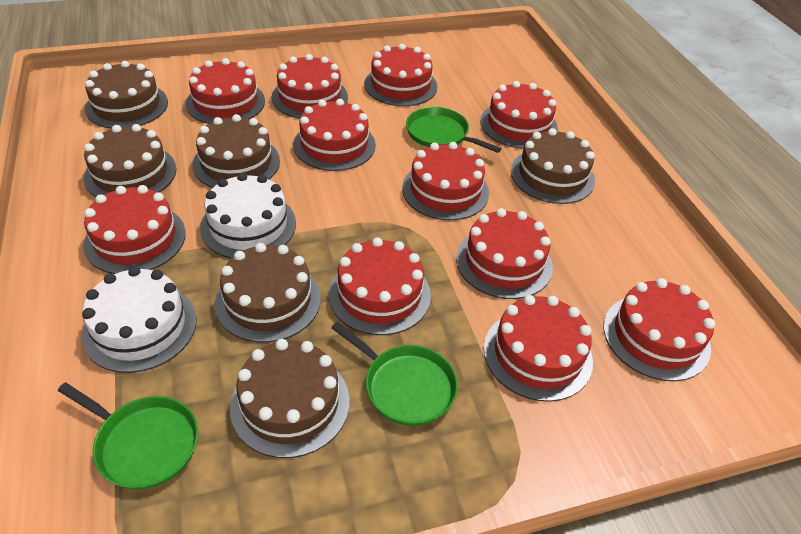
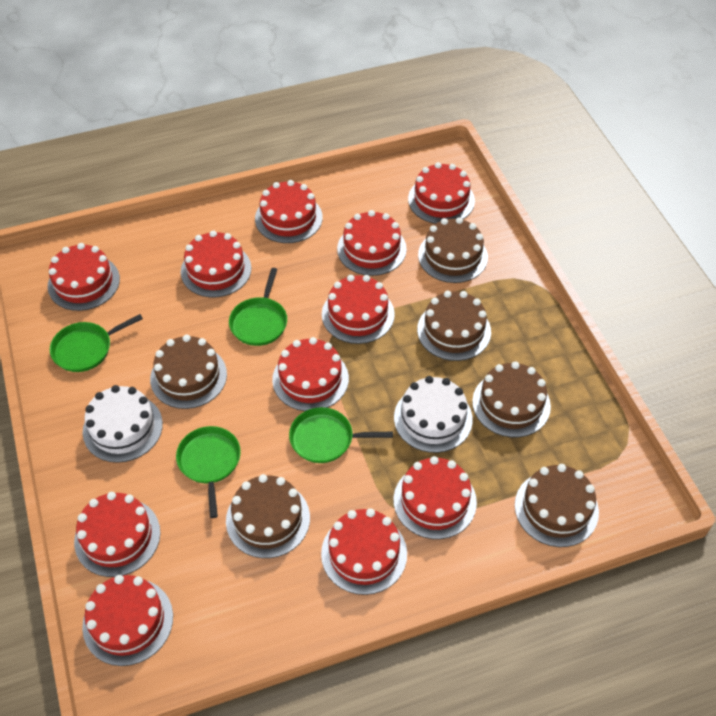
green pan: [58,383,198,489] [332,322,458,426] [406,107,501,153] = 3 -> [50,314,143,372] [176,426,241,518] [229,268,287,346] [289,407,393,463] = 4

